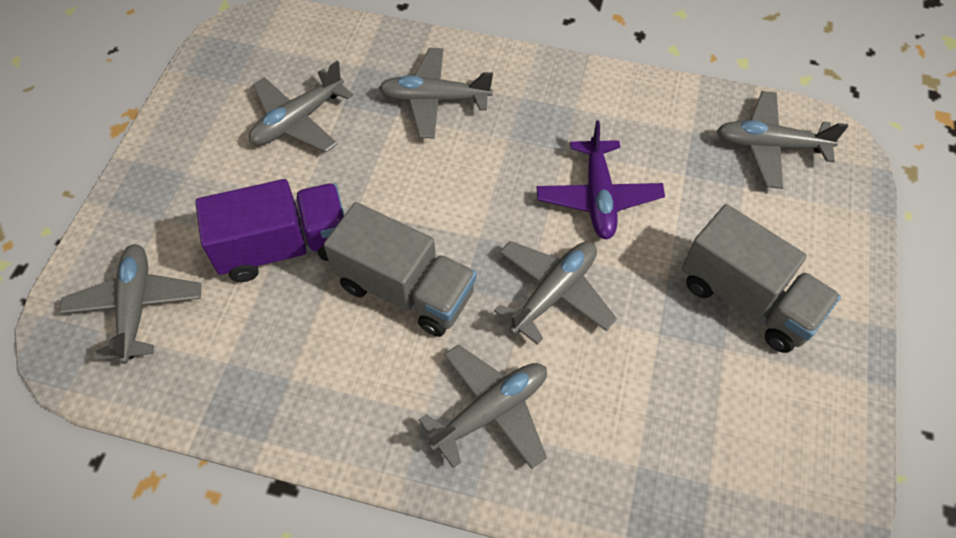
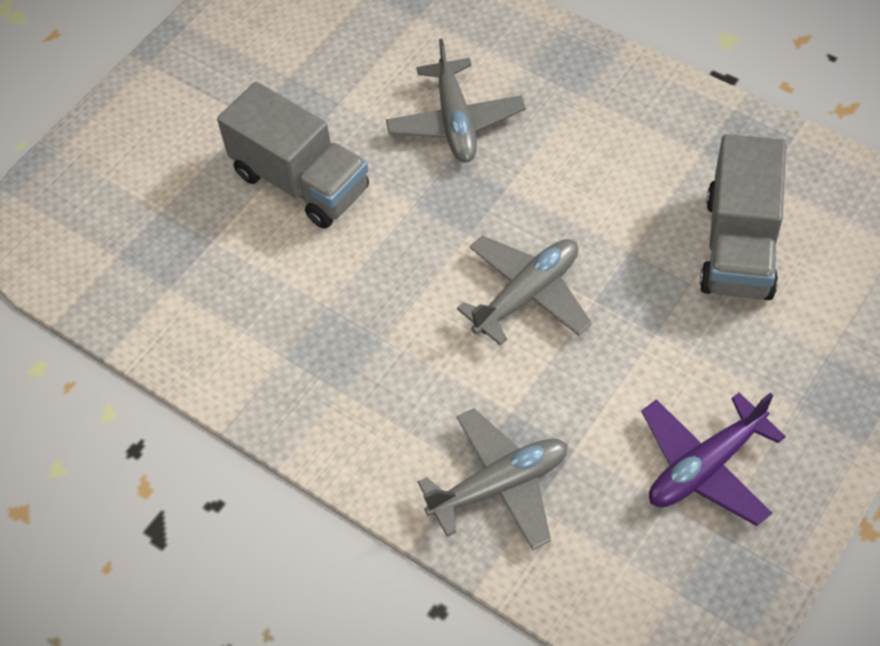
grey plane: [59,244,201,364] [249,61,353,153] [379,48,493,139] [419,344,547,469] [494,241,617,345] [717,91,848,189] = 6 -> [386,39,526,162] [418,409,568,550] [457,235,592,346] = 3
purple truck: [195,179,344,282] = 1 -> none = 0

